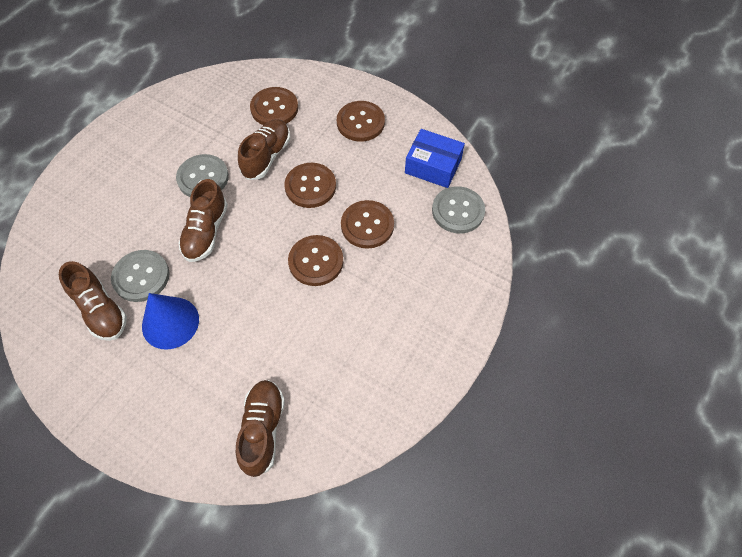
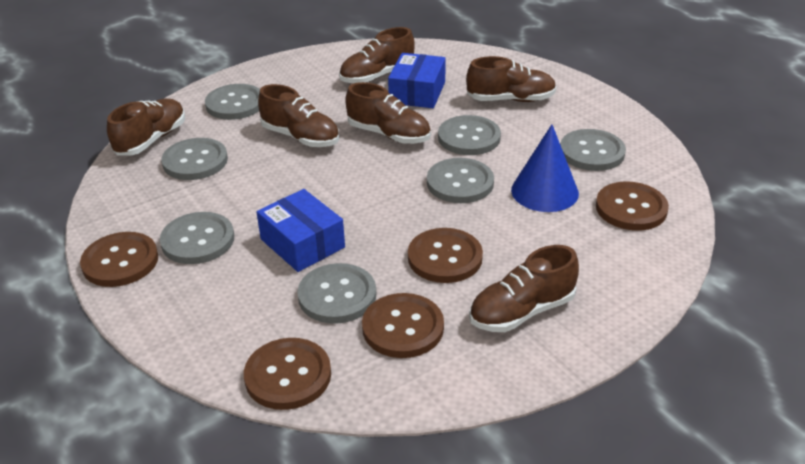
blue box: [405,129,465,188] = 1 -> [256,189,345,272] [388,53,446,108] = 2
brown shoe: [59,261,127,341] [178,179,228,262] [236,380,285,477] [238,119,290,180] = 4 -> [107,99,185,156] [258,84,339,147] [339,27,415,84] [345,82,431,144] [466,56,557,102] [469,245,579,332] = 6
grey button: [111,250,170,302] [176,154,229,197] [432,186,485,233] = 3 -> [160,212,234,264] [162,138,228,180] [205,84,260,120] [297,263,376,324] [427,158,494,203] [438,115,501,155] [560,129,626,171] = 7

